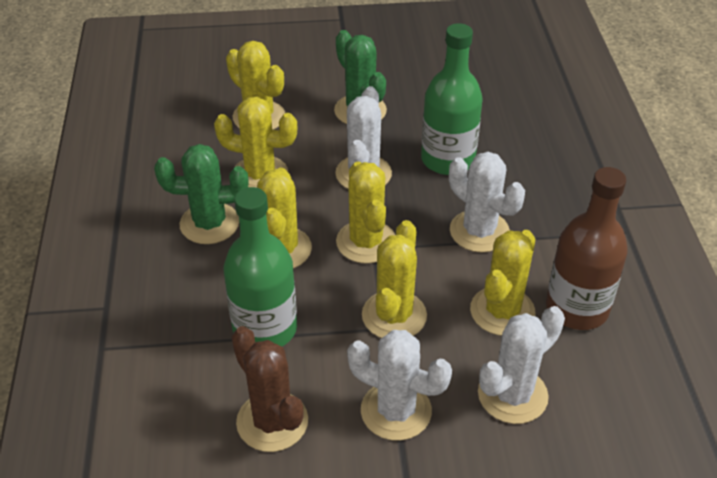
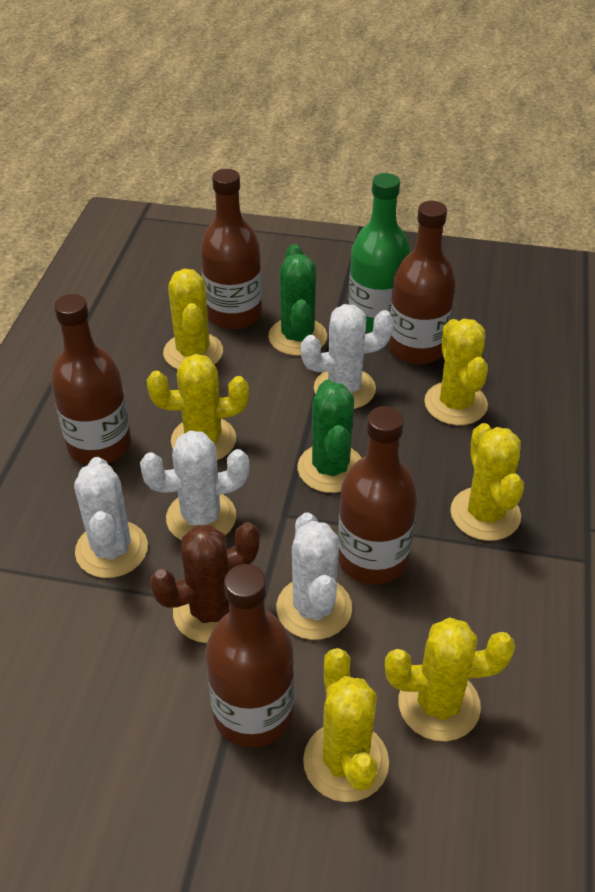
brown bottle: [546,167,628,330] = 1 -> [51,294,131,465] [200,169,262,329] [205,564,294,747] [338,406,417,585] [388,201,456,364] = 5
green bottle: [224,187,297,347] [421,23,483,175] = 2 -> [349,173,411,333] = 1

